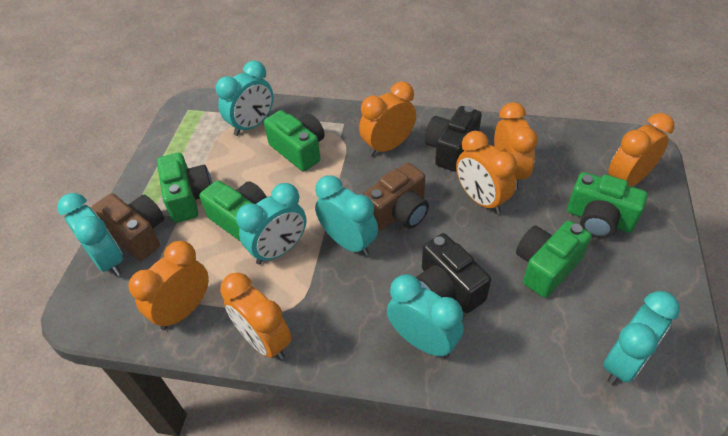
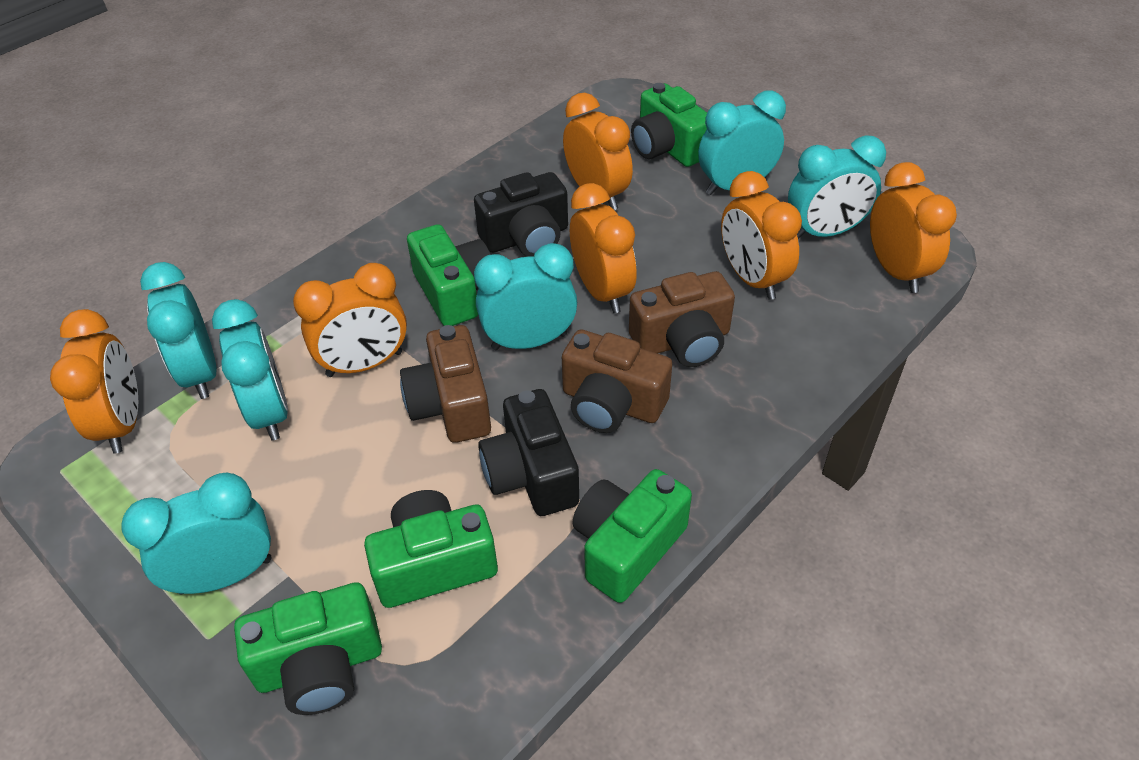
brown camera: [91,193,164,261] [363,163,429,230] = 2 -> [400,325,491,443] [562,329,672,433] [629,271,735,367] = 3

